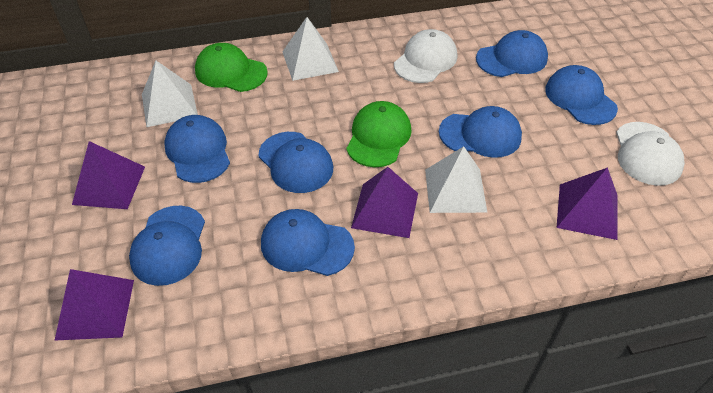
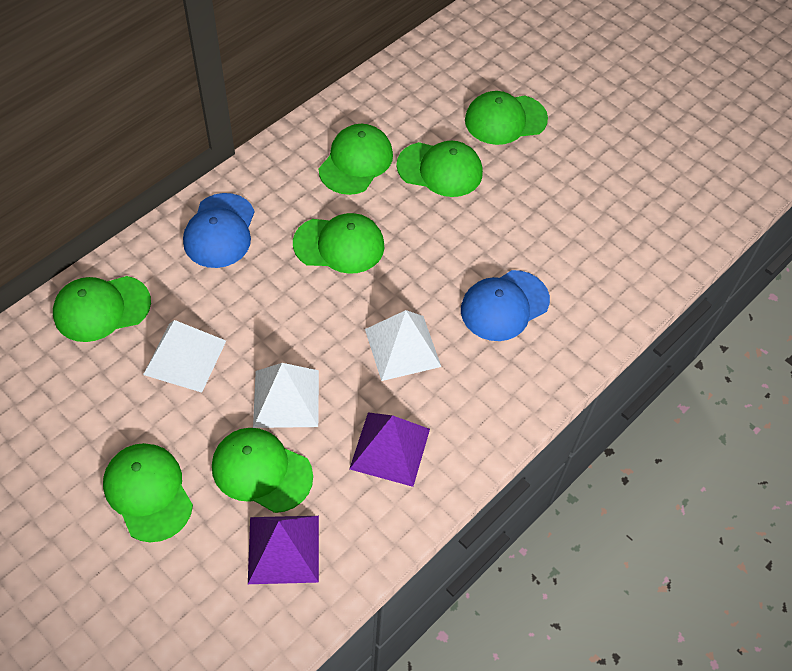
blue cap: [129,206,205,286] [164,115,230,183] [258,132,333,193] [261,209,355,276] [439,106,522,158] [476,30,548,77] [545,65,618,125] = 7 -> [183,193,255,268] [461,270,550,341] = 2
green cap: [195,43,268,92] [346,101,411,167] = 2 -> [53,276,151,342] [103,443,193,542] [212,428,313,513] [293,213,385,274] [319,124,393,195] [396,141,483,197] [465,91,548,145] = 7
purple pyramid: [54,269,134,341] [72,141,145,209] [351,167,418,238] [557,167,618,240] = 4 -> [248,516,319,584] [350,412,430,487] = 2
white cap: [394,29,457,83] [616,122,685,186] = 2 -> none = 0

